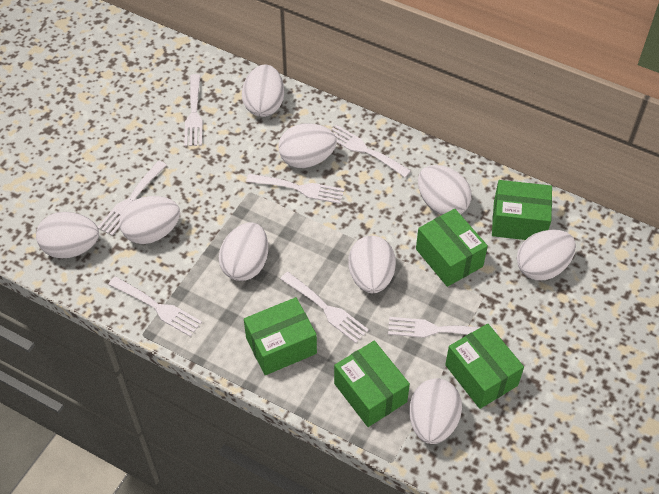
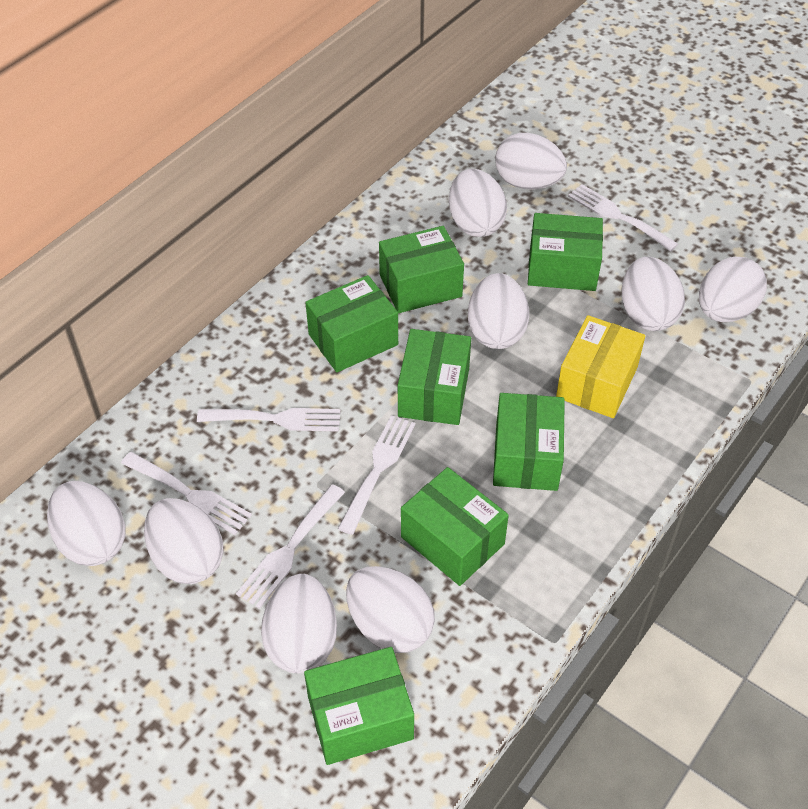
green box: [244,297,317,375] [334,341,410,427] [416,209,488,287] [445,324,524,409] [492,180,552,240] = 5 -> [304,647,414,765] [305,275,398,372] [379,226,464,313] [398,329,471,425] [401,467,509,586] [493,393,565,491] [528,213,603,291] = 7
white fork: [98,160,166,236] [108,276,202,337] [184,74,203,146] [246,174,344,204] [280,272,369,343] [332,125,411,178] [388,317,497,338] = 7 -> [121,452,252,535] [197,408,341,432] [236,484,345,609] [338,415,416,535] [568,184,678,252] = 5
yellow box: none = 0 -> [556,315,645,418] = 1

